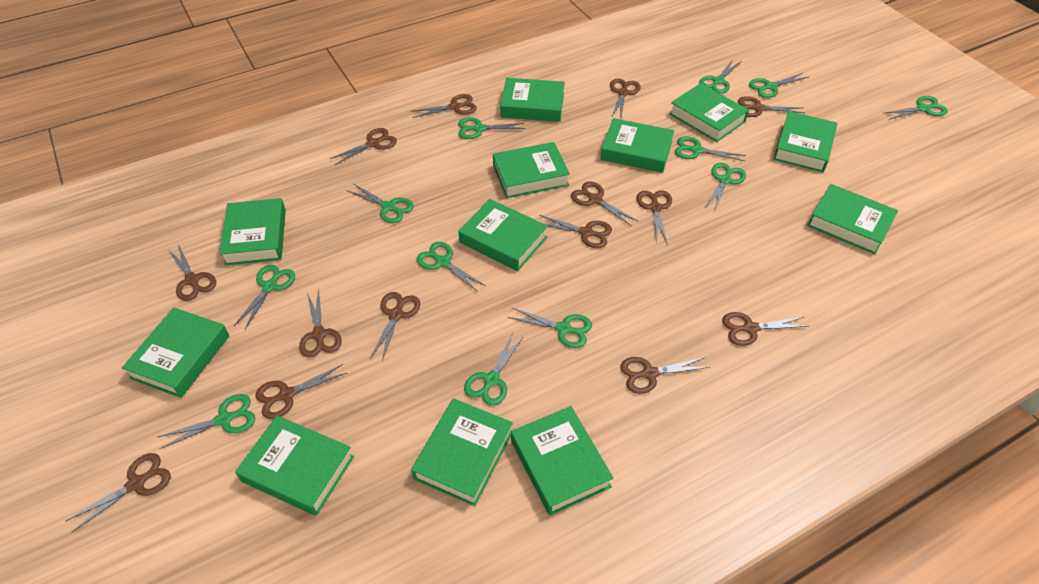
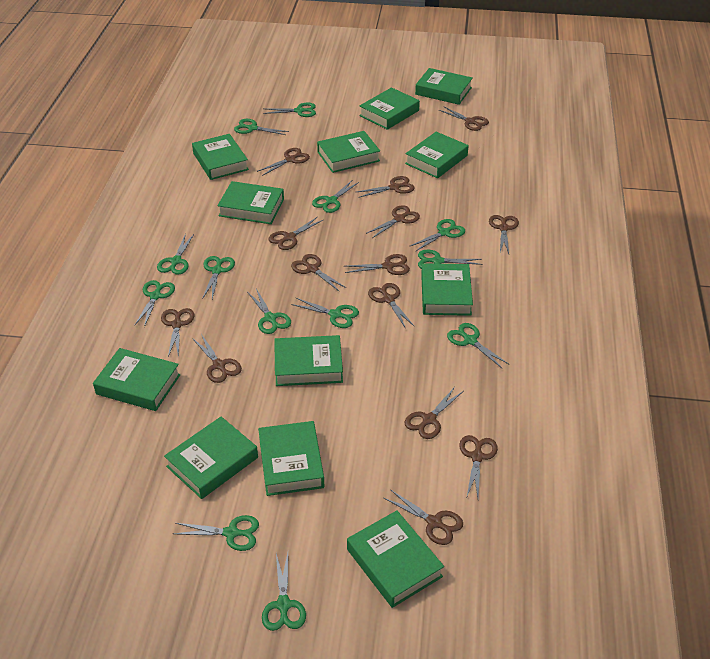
green scissors: [158,394,255,449] [234,265,295,329] [348,184,414,223] [417,242,486,292] [458,117,525,139] [464,333,524,406] [507,307,592,348] [675,136,746,161] [699,59,741,94] [705,163,746,212] [749,73,809,98] [885,96,948,120] = 12 -> [135,280,175,327] [157,233,194,275] [173,515,259,551] [202,256,235,299] [234,119,289,135] [248,289,291,334] [262,553,306,631] [263,103,316,117] [291,298,359,328] [312,180,359,213] [409,219,465,252] [418,250,482,269] [447,323,509,368] = 13

